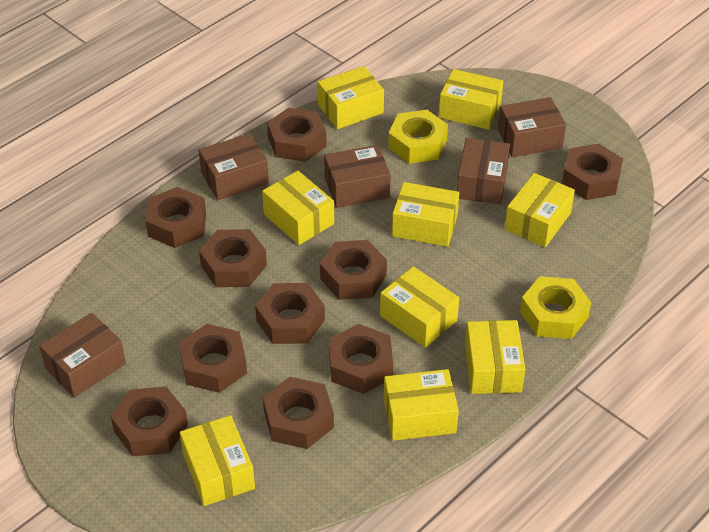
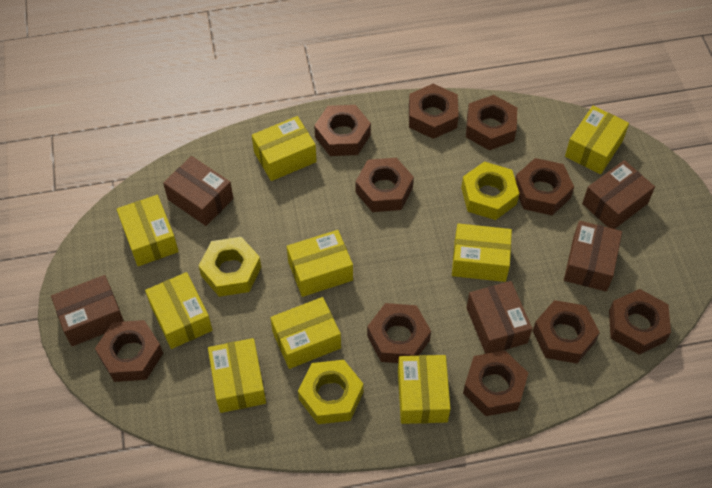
yellow nut: [388,110,448,164] [520,276,591,339] = 2 -> [199,237,261,297] [298,360,364,424] [461,161,519,220] = 3

